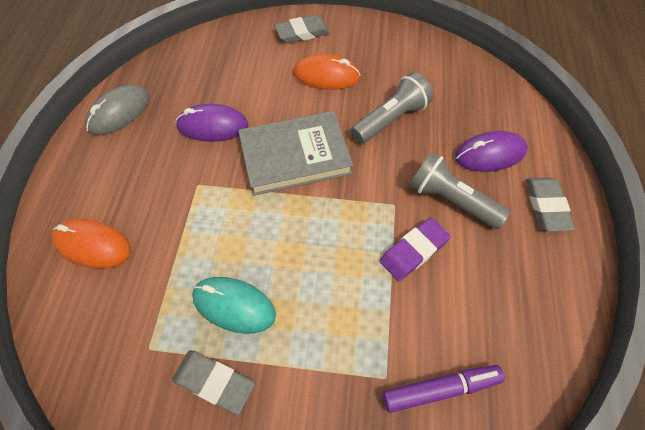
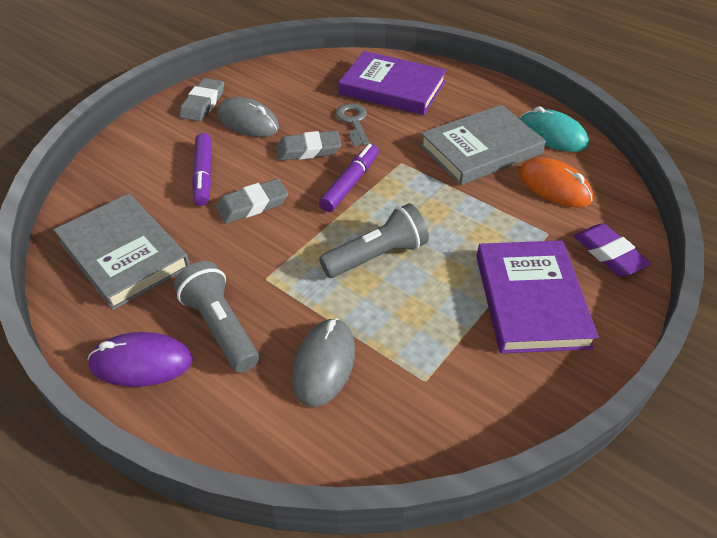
grey book: [238,111,353,196] = 1 -> [54,194,190,310] [420,105,546,185] = 2
grey key: none = 0 -> [336,103,369,146] = 1
grey mouse: [85,85,149,135] = 1 -> [217,97,279,137] [292,318,355,407] = 2
orange mouse: [52,219,131,269] [293,54,361,90] = 2 -> [519,157,593,207] = 1
purple book: none = 0 -> [339,51,447,115] [476,240,599,354] = 2
purple marker: [383,365,505,413] = 1 -> [192,133,212,206] [319,144,379,212] = 2
purple mouse: [175,104,249,142] [455,131,528,172] = 2 -> [88,332,193,387] = 1

